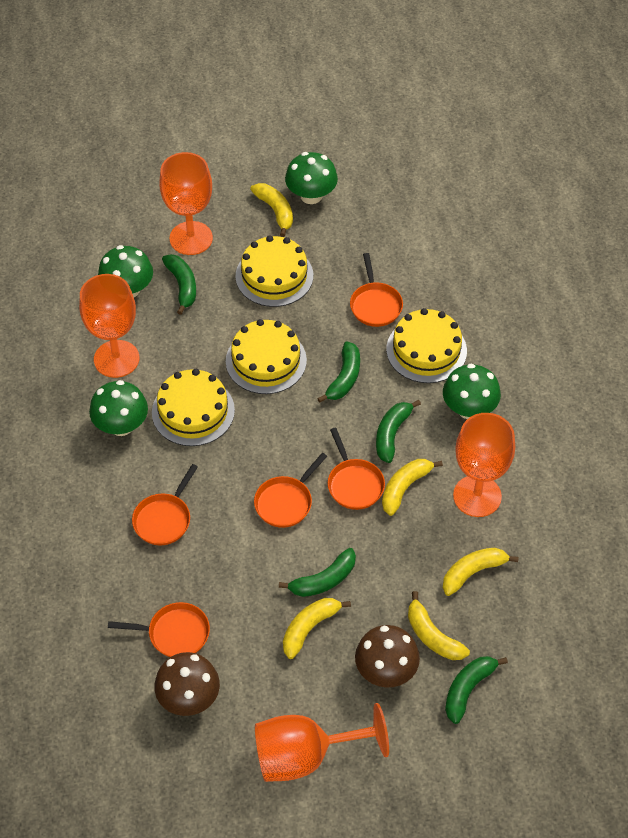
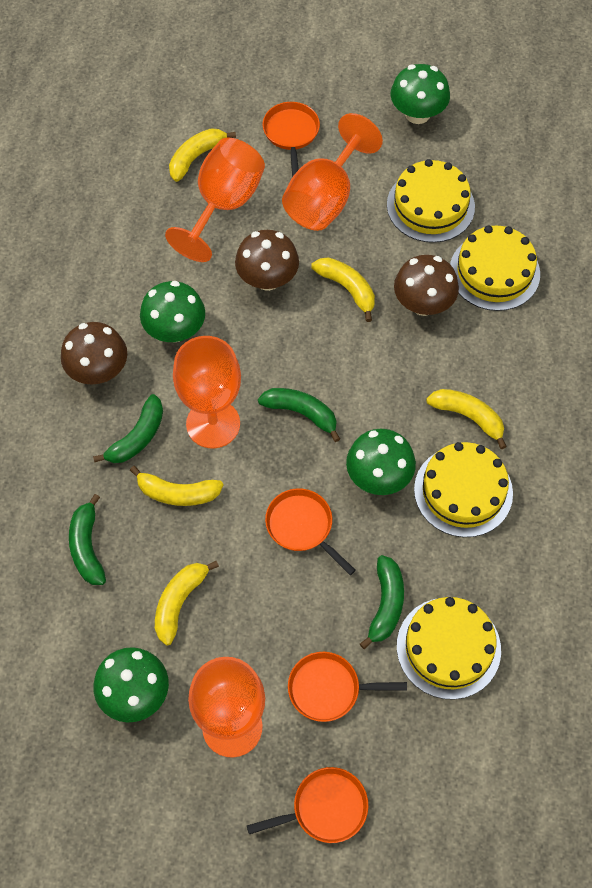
brown mushroom: [154,652,220,716] [355,625,420,687] = 2 -> [61,322,127,385] [235,230,299,291] [394,255,459,316] = 3
green banana: [162,254,196,315] [279,548,356,597] [317,341,360,403] [376,400,421,463] [445,656,508,724] = 5 -> [69,494,106,585] [93,394,163,463] [258,388,340,442] [360,555,404,649] = 4
orange pan: [108,602,210,657] [132,464,198,545] [254,453,327,528] [328,428,385,510] [350,253,403,327] = 5 -> [247,767,368,843] [263,102,320,176] [265,488,356,575] [288,652,407,722] = 4

